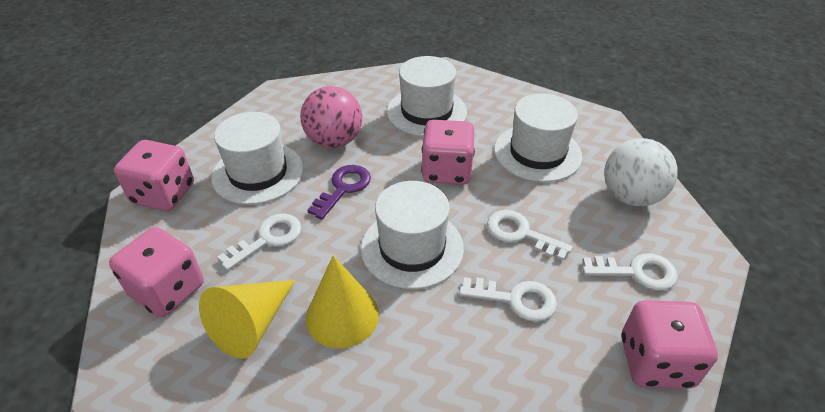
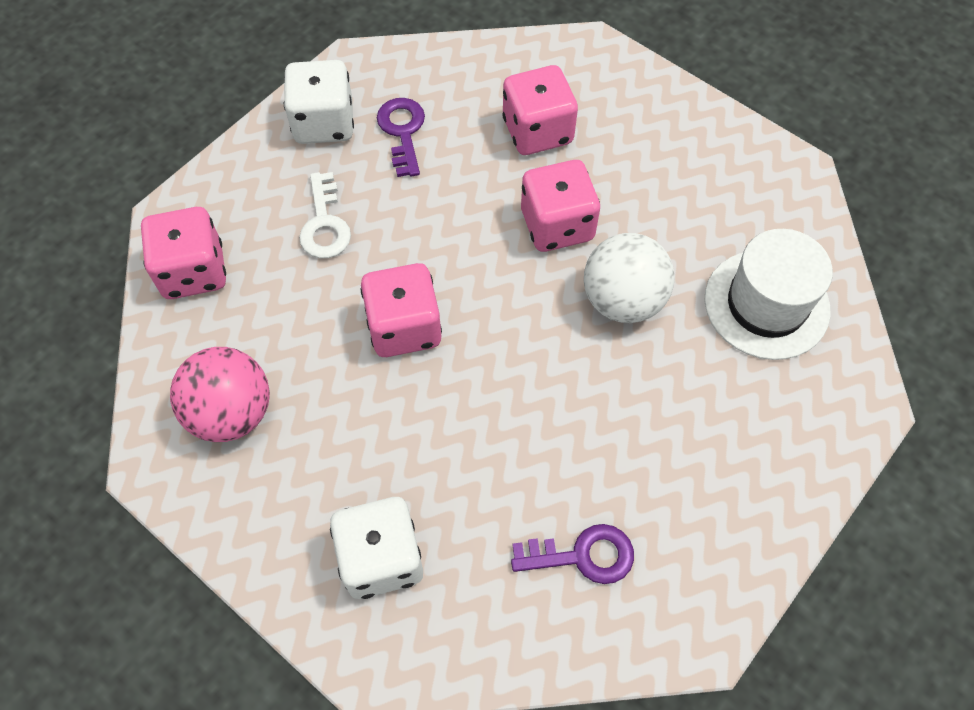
purple key: [307,165,371,220] = 1 -> [377,98,425,177] [511,524,634,584] = 2
white dice: none = 0 -> [284,60,354,144] [330,497,423,599] = 2
white hat: [211,112,304,205] [361,181,464,289] [387,56,467,137] [494,93,582,182] = 4 -> [705,229,833,360] = 1
white key: [217,214,301,271] [459,277,557,322] [487,210,573,261] [583,253,678,290] = 4 -> [299,172,351,258] = 1
yellow cone: [199,280,295,359] [306,256,379,349] = 2 -> none = 0

